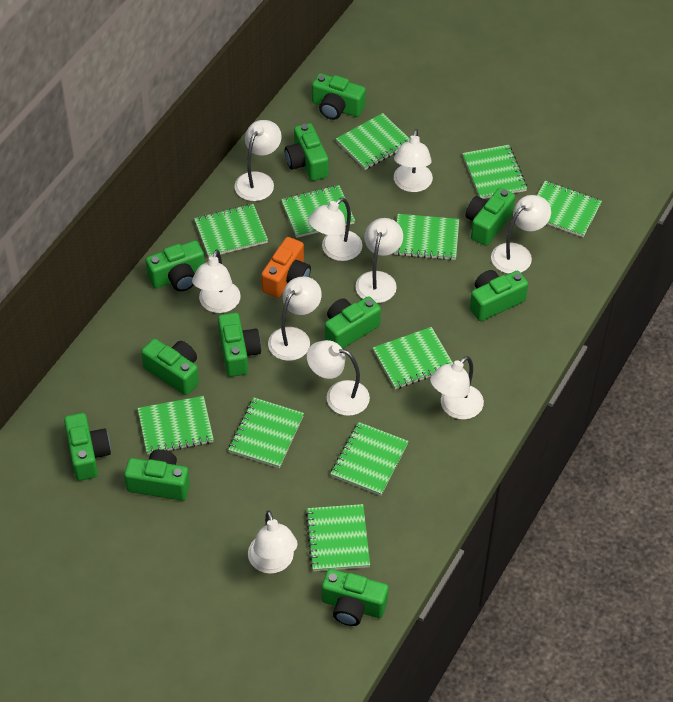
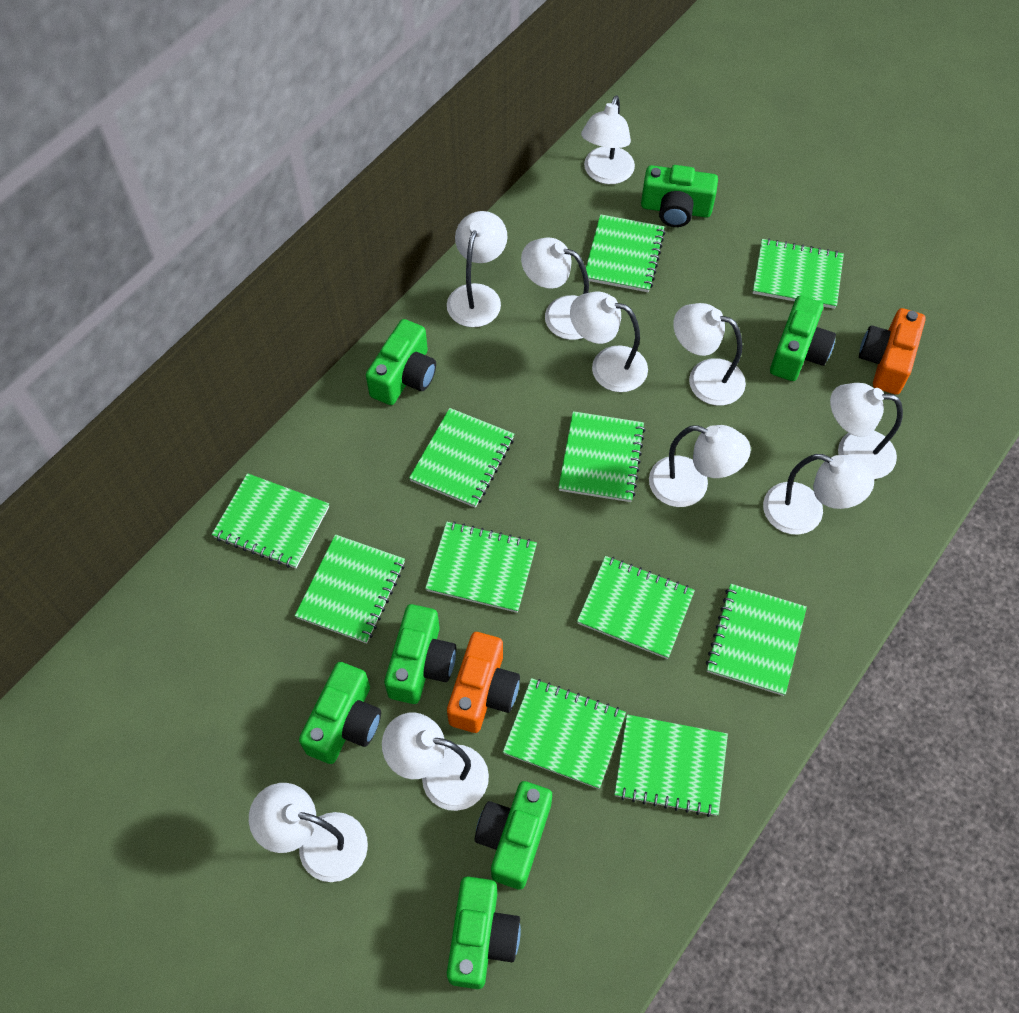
green camera: [64,413,111,481] [124,449,190,501] [141,339,199,395] [146,241,205,291] [218,313,261,377] [285,123,329,181] [312,73,366,120] [322,569,388,626] [325,296,381,349] [466,188,515,246] [470,270,528,321] = 11 -> [299,662,381,764] [366,319,436,405] [384,604,456,704] [447,876,521,989] [475,781,552,890] [641,165,718,227] [770,296,836,381] = 7
orange camera: [261,237,311,298] = 1 -> [447,632,520,733] [859,308,926,395] = 2

